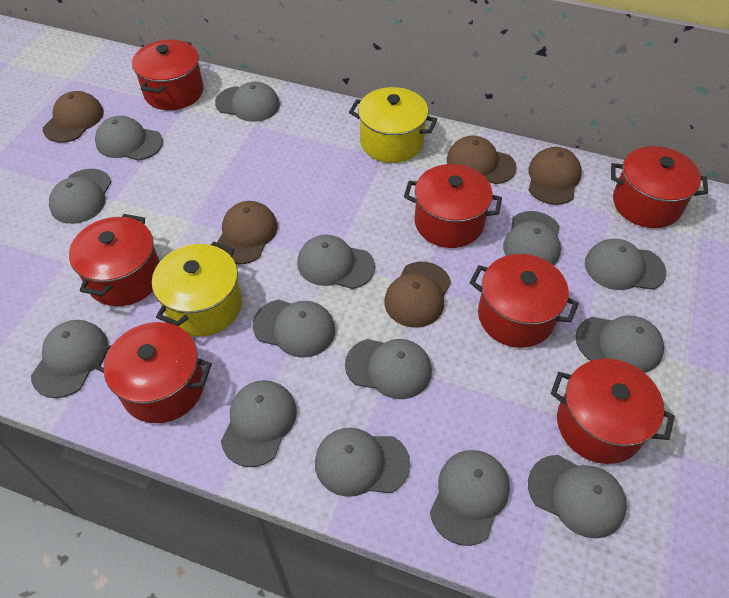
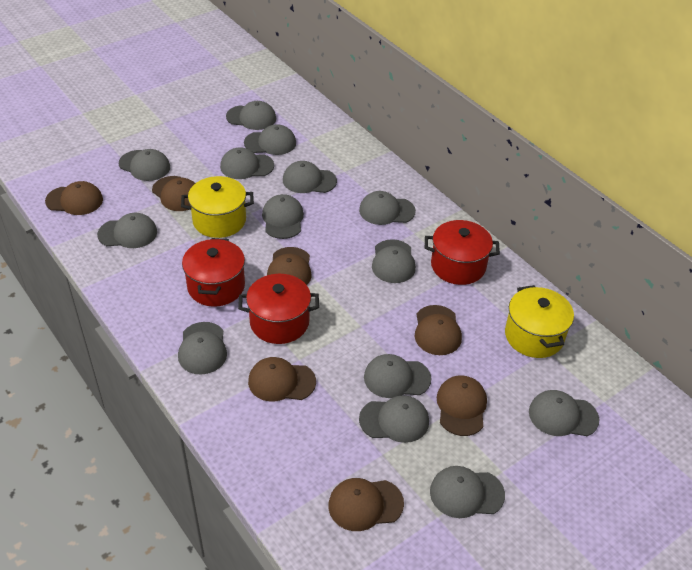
brown cap: [43,91,104,143] [217,201,278,265] [384,262,451,328] [447,136,517,184] [528,147,582,205] = 5 -> [45,181,103,215] [152,176,195,211] [248,357,316,402] [267,247,312,285] [328,478,404,531] [415,305,462,355] [437,376,487,436] = 7
red pot: [69,214,160,306] [94,322,212,423] [132,40,204,110] [404,164,502,248] [470,254,579,348] [551,359,675,464] [611,146,708,228] = 7 -> [182,238,245,306] [238,274,319,344] [425,220,500,285] = 3

